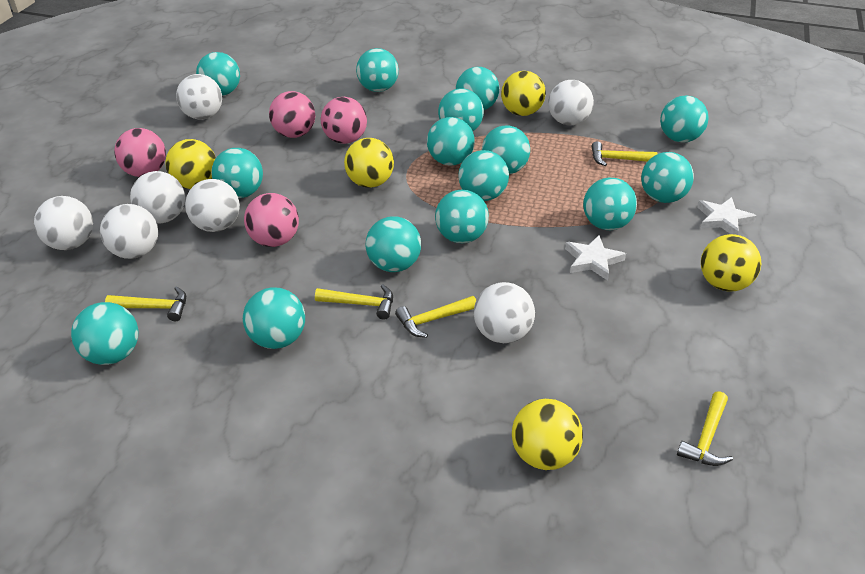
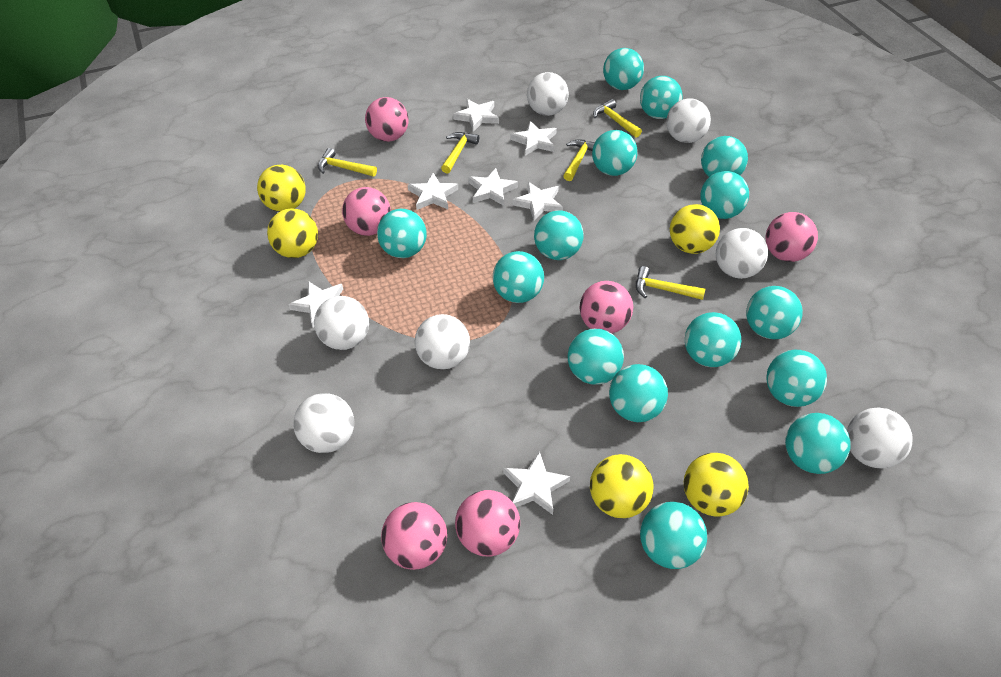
pink ball: [114,128,166,177] [244,193,299,247] [269,91,315,138] [321,97,367,144] = 4 -> [342,187,391,236] [365,97,409,142] [381,502,447,570] [455,490,520,557] [580,281,633,333] [765,212,818,262] = 6
white star: [565,235,626,280] [697,197,757,235] = 2 -> [289,281,343,327] [408,173,458,210] [453,99,499,132] [468,168,518,206] [503,451,570,515] [510,121,557,156] [512,182,563,221] = 7

